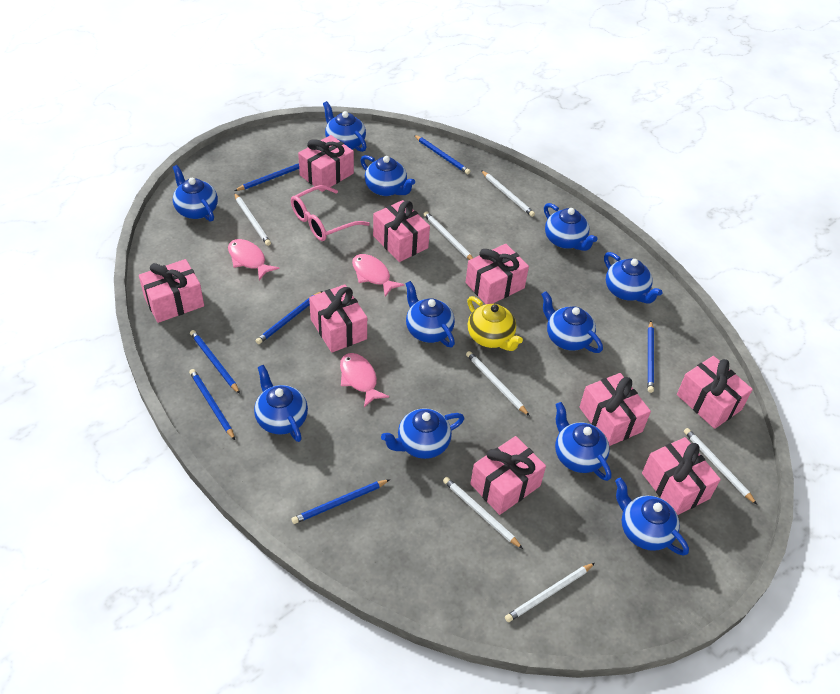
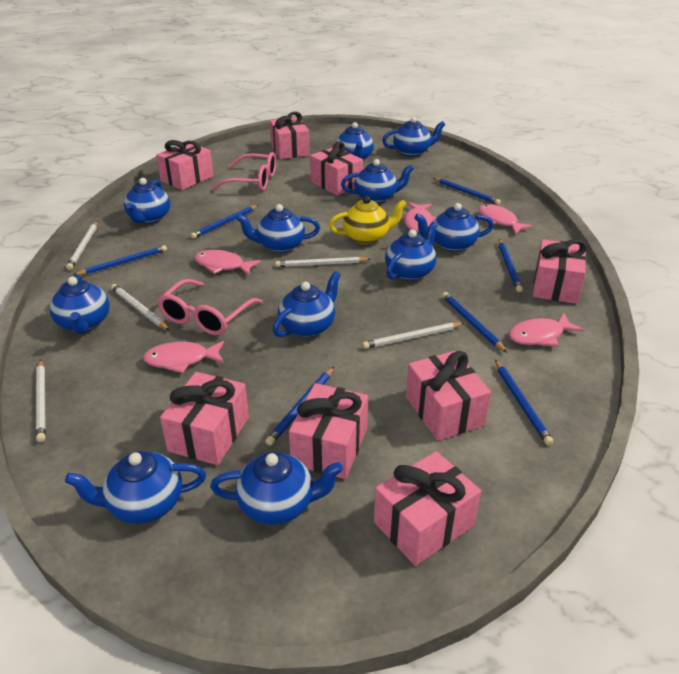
pink fish: [228,239,279,280] [340,353,389,407] [352,254,405,297] = 3 -> [143,341,224,373] [194,250,261,275] [404,202,436,232] [478,204,533,234] [509,313,584,346] = 5
pink gift: [139,259,204,323] [298,135,354,192] [309,284,367,353] [373,200,430,262] [466,244,529,304] [470,436,546,515] [579,373,651,446] [642,437,721,515] [677,356,753,429] = 9 -> [156,140,214,190] [160,372,249,465] [270,112,310,159] [289,383,368,479] [310,141,363,196] [374,451,481,566] [406,351,491,441] [532,239,587,304] = 8
pink glasses: [291,185,370,241] = 1 -> [157,279,263,335] [212,152,276,191] = 2
white pencil: [234,193,271,246] [424,211,473,260] [443,477,523,549] [466,351,529,416] [481,170,535,217] [505,563,595,622] [684,428,757,505] = 7 -> [36,359,46,442] [66,221,97,270] [111,284,169,330] [275,257,370,267] [362,322,464,349] = 5

